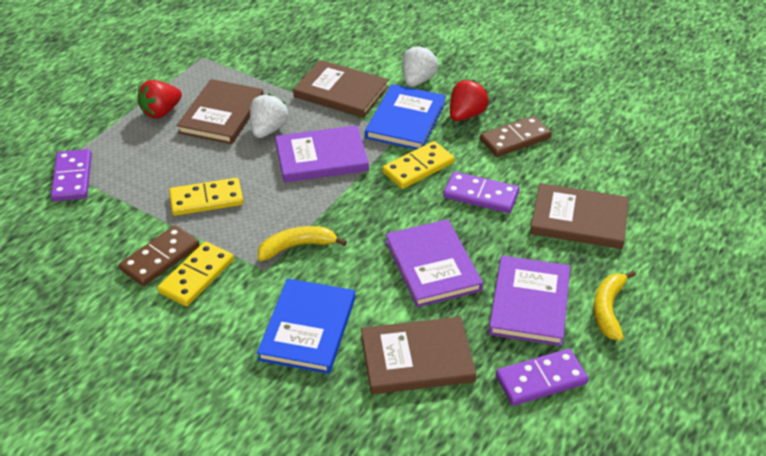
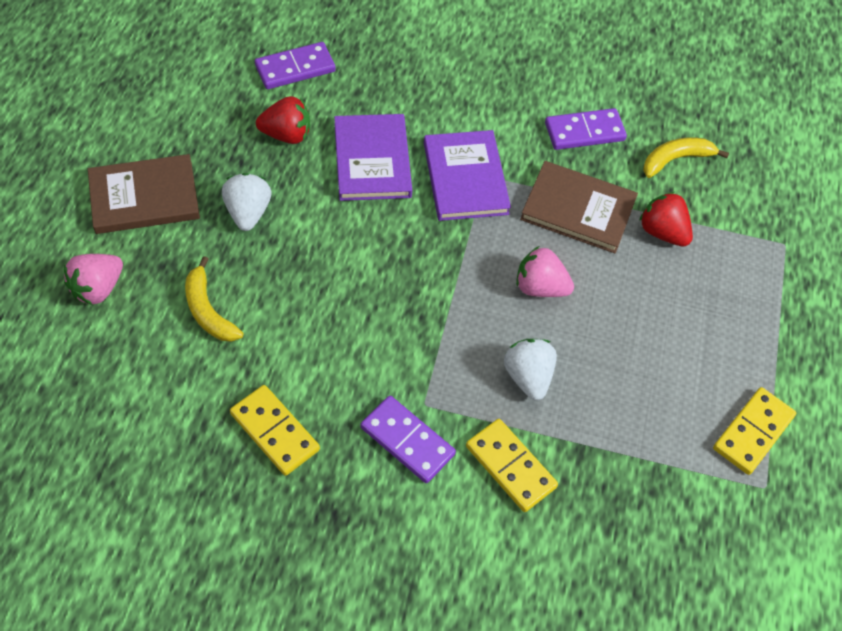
blue book: [257,279,355,374] [365,84,446,150] = 2 -> none = 0
brown book: [176,79,264,144] [293,60,389,118] [361,317,476,394] [530,183,629,249] = 4 -> [88,154,200,234] [520,161,638,253] = 2
brown domino: [119,225,199,286] [480,116,552,157] = 2 -> none = 0
pink strawberry: none = 0 -> [64,254,123,305] [516,246,574,297] = 2
purple book: [275,125,369,182] [386,219,483,307] [488,256,570,346] = 3 -> [334,114,412,201] [424,130,511,221] = 2

